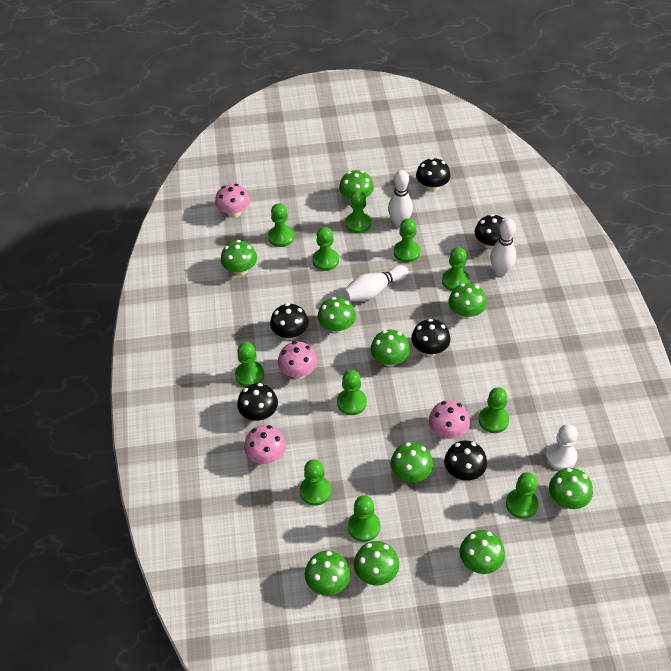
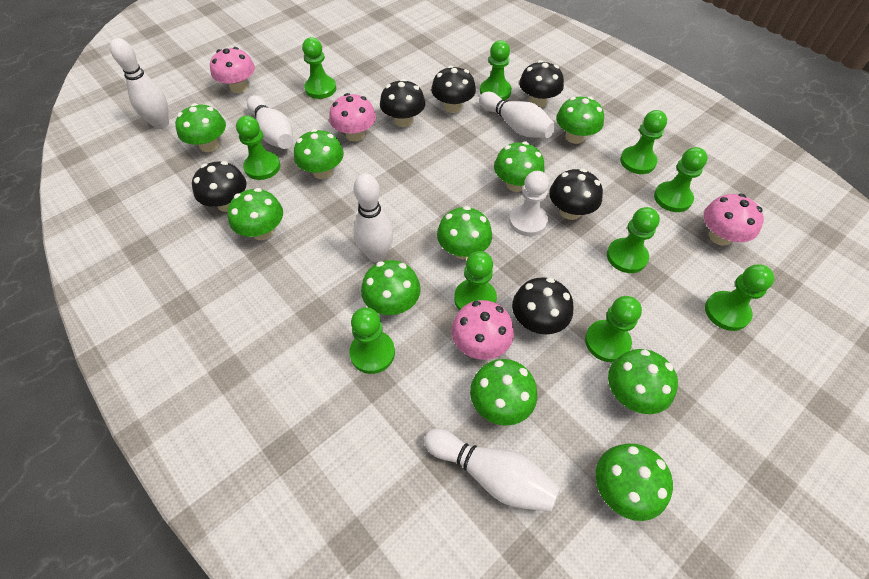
green pawn: [235,342,264,387] [268,203,294,247] [300,459,331,506] [312,227,339,271] [337,370,367,415] [345,190,371,233] [348,495,380,542] [394,218,420,262] [442,247,469,291] [479,387,509,433] [506,472,538,519] = 11 -> [236,116,280,180] [302,37,336,99] [349,307,395,374] [454,251,497,311] [480,40,512,100] [585,296,642,362] [607,207,660,273] [620,110,667,174] [654,147,708,212] [705,265,774,331] = 10
white bowling pin: [343,265,408,301] [388,170,413,228] [490,219,516,276] = 3 -> [110,38,169,129] [247,95,293,149] [353,173,393,262] [424,429,560,512] [479,92,556,138] = 5

